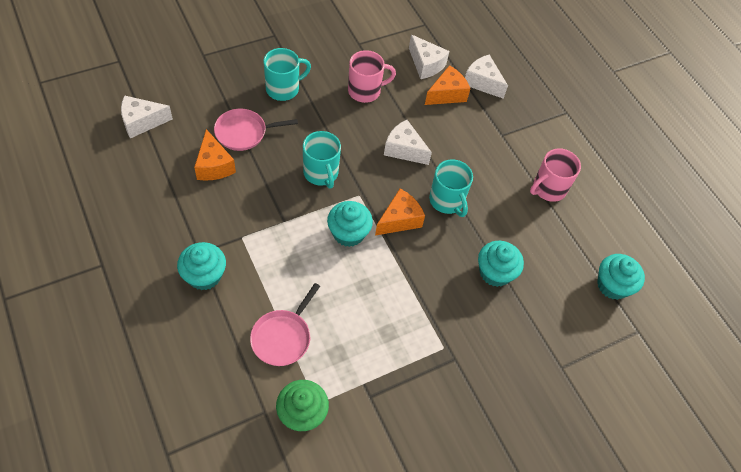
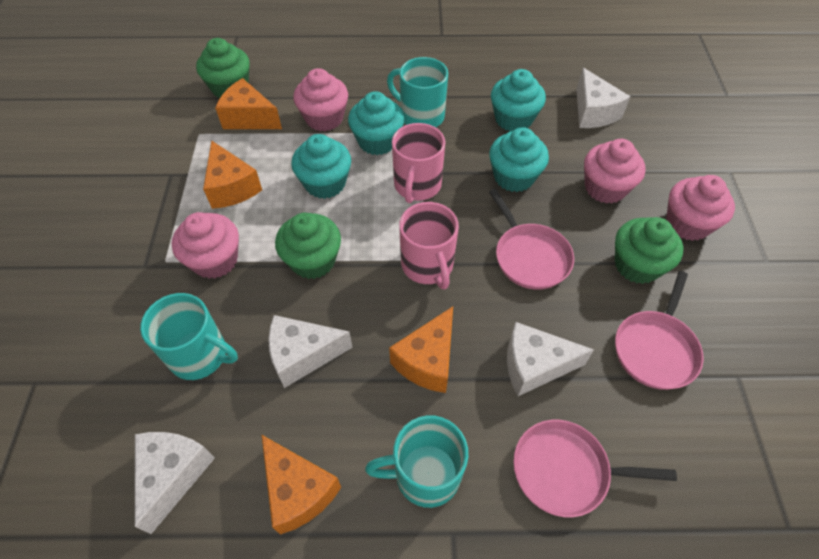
green cupcake: [276,380,329,431] = 1 -> [196,38,250,98] [275,213,341,279] [615,217,683,284] = 3
orange cheese: [194,129,236,181] [375,189,425,236] [425,65,471,105] = 3 -> [203,140,262,209] [215,78,282,129] [262,435,341,535] [389,307,453,393] = 4
pink cupcake: none = 0 -> [172,212,239,279] [294,68,348,131] [584,139,646,204] [666,175,735,241] = 4
pink pan: [214,109,298,151] [250,283,320,366] = 2 -> [489,189,574,290] [513,420,677,517] [615,271,704,390] = 3

